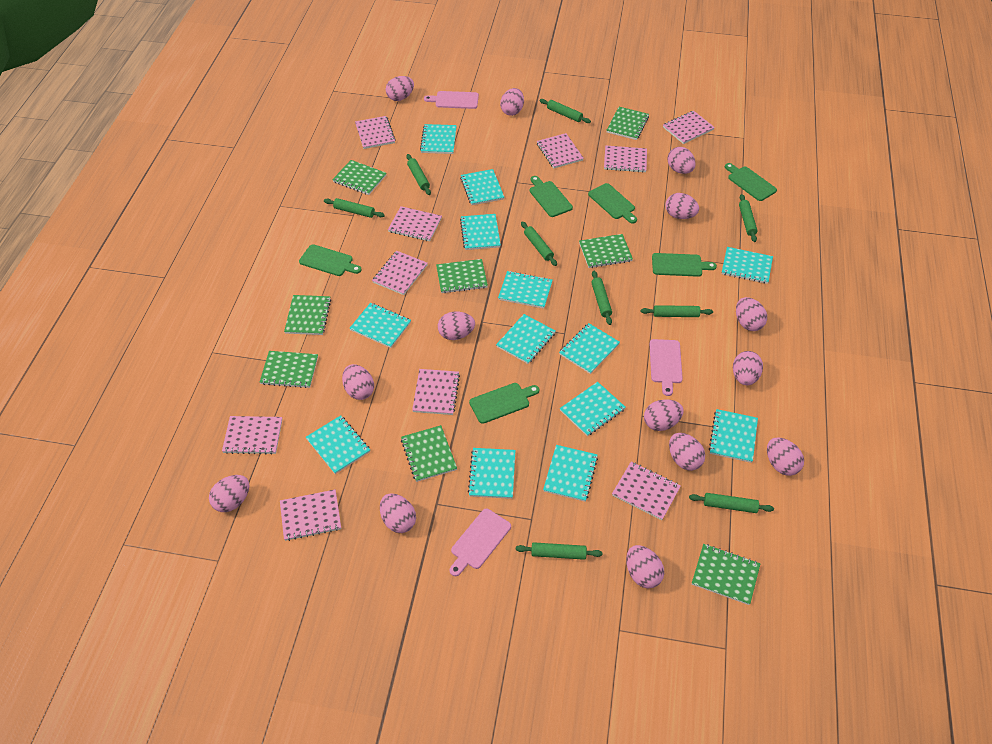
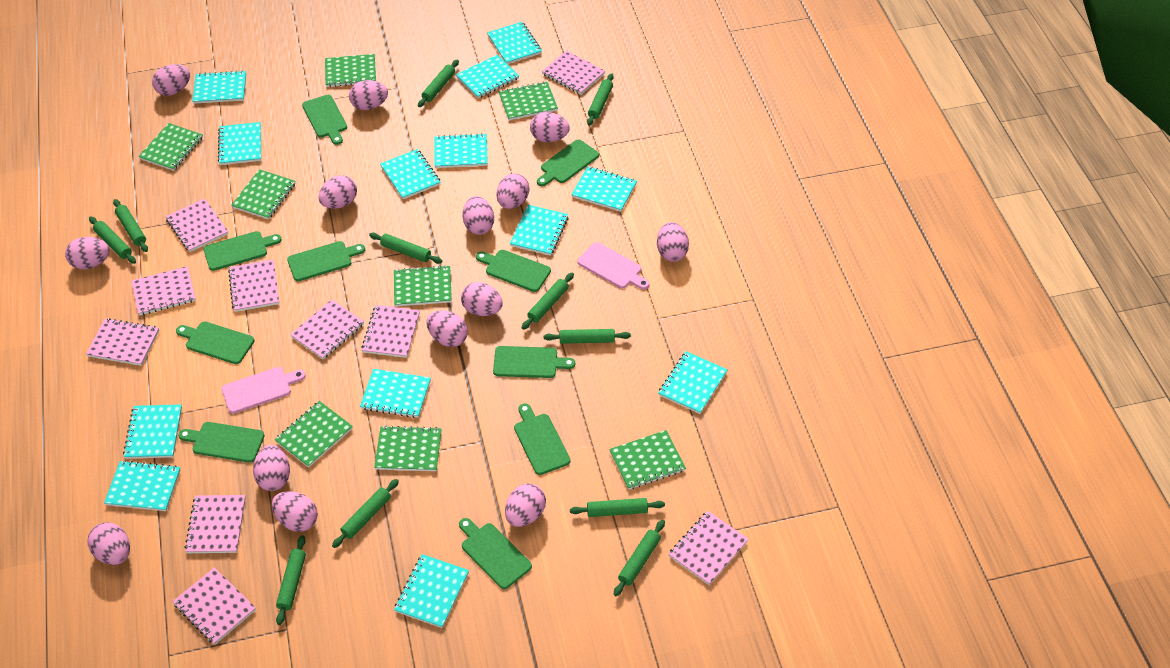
green cutting board: [299,244,361,276] [469,383,539,424] [530,176,573,217] [588,183,637,224] [652,253,717,277] [725,163,777,201] = 6 -> [176,321,254,364] [178,422,264,463] [203,231,282,271] [287,241,365,281] [302,95,347,145] [459,518,532,589] [476,250,551,292] [493,346,575,378] [514,403,570,475] [537,139,599,187] = 10
green rolling pin: [324,198,385,218] [406,154,431,195] [516,542,602,560] [521,221,557,266] [540,99,591,123] [591,271,612,325] [641,305,713,317] [689,493,774,513] [739,194,758,242] = 9 -> [89,216,136,264] [113,199,148,252] [276,535,306,625] [332,479,399,548] [369,233,442,263] [418,59,459,107] [522,273,574,330] [543,329,631,344] [570,498,665,517] [587,73,614,125] [614,520,665,596] = 11
pink cutting board: [424,91,479,109] [450,509,511,576] [650,339,683,396] = 3 -> [221,367,306,414] [577,242,649,290] = 2

